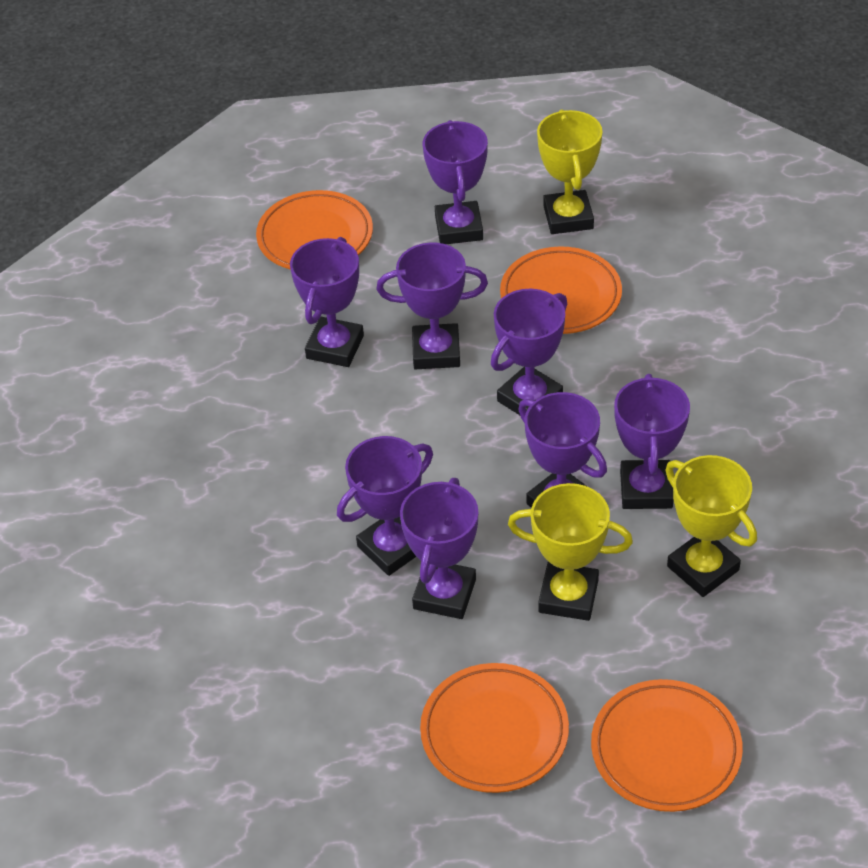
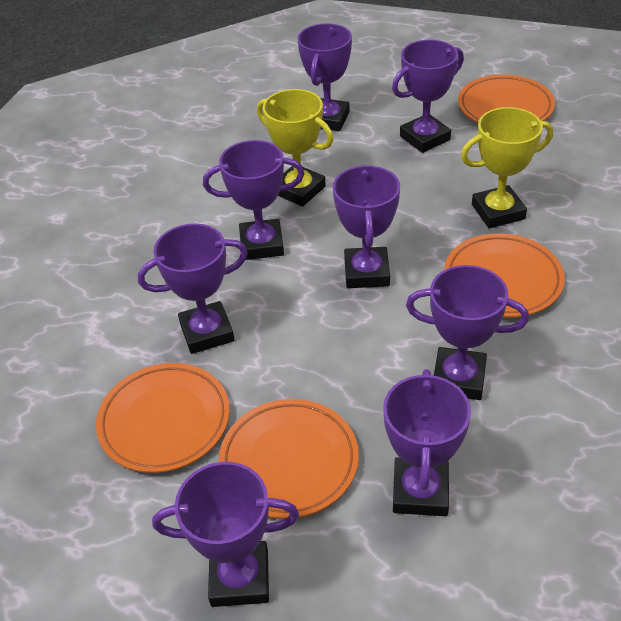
yellow trophy: [508,483,633,621] [537,109,602,234] [665,455,757,597] = 3 -> [257,89,333,207] [461,107,553,228] = 2

